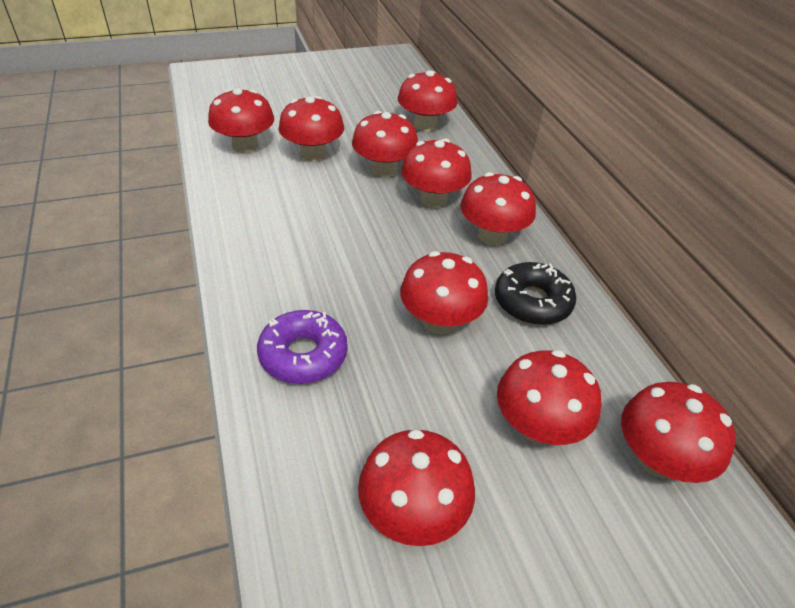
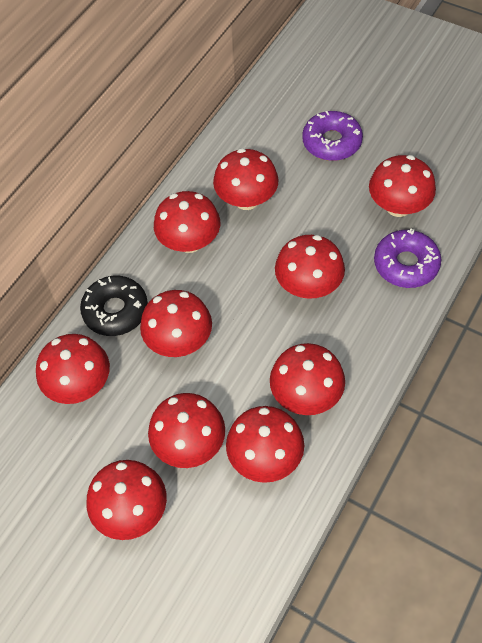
purple donut: [257,310,347,384] = 1 -> [302,111,363,161] [374,228,441,288] = 2

